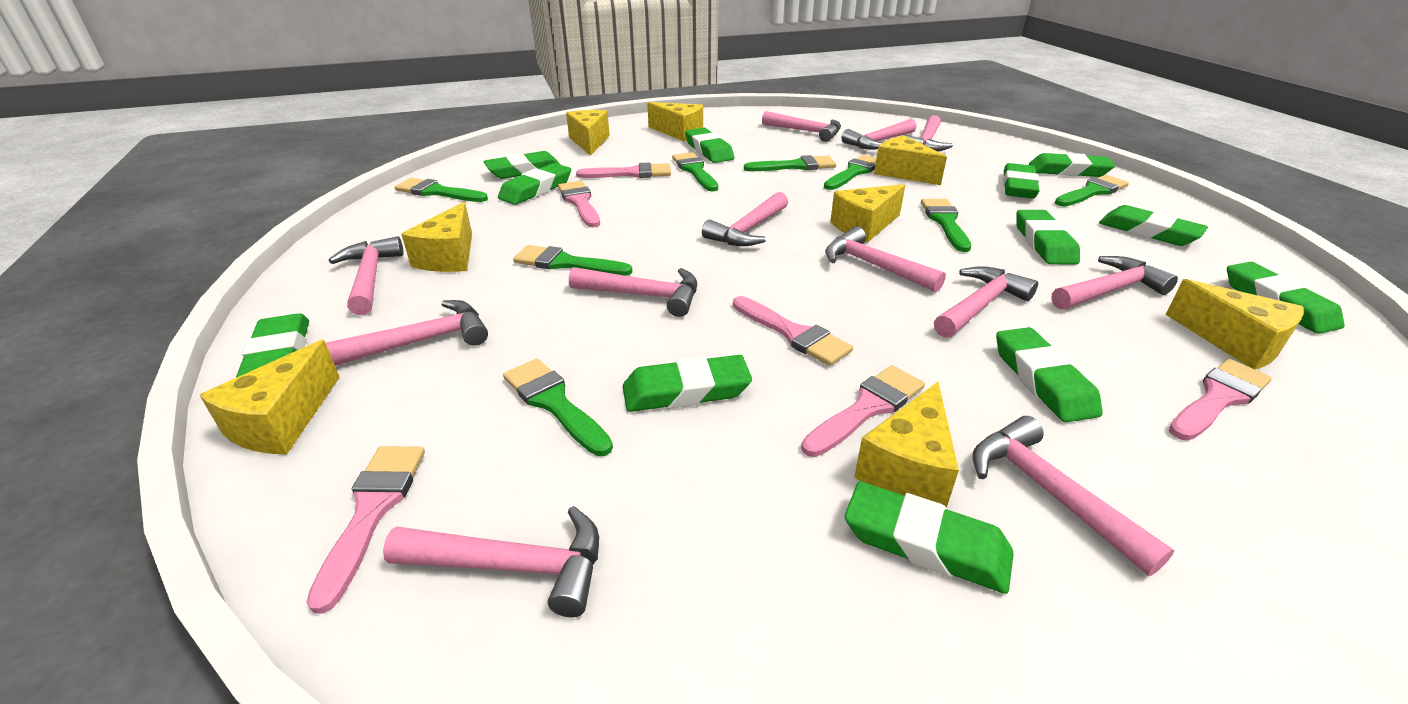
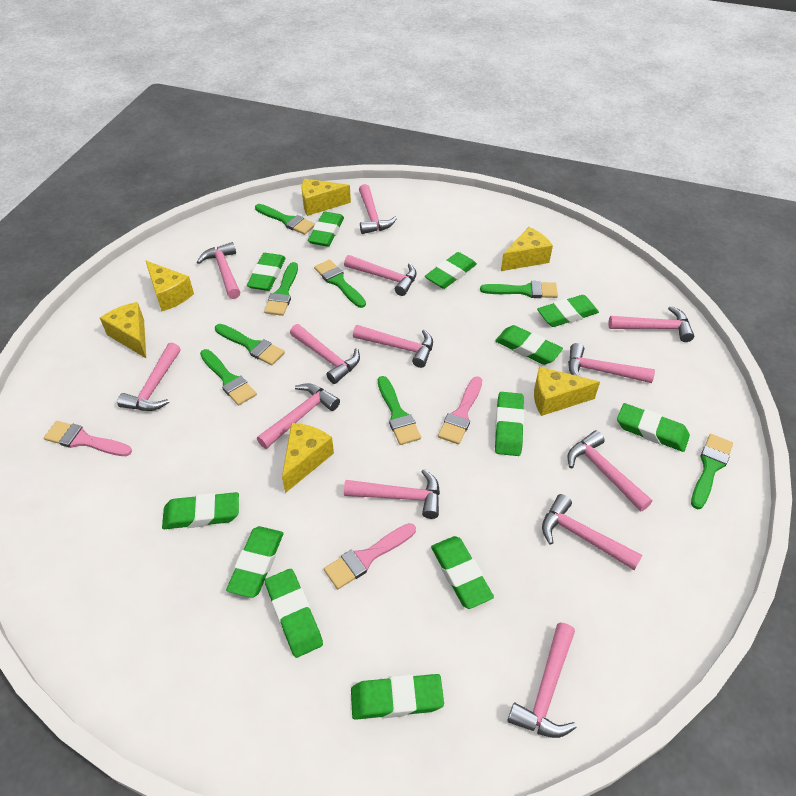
pink brush: [306,446,425,614] [558,181,600,227] [576,163,671,178] [733,296,853,366] [801,365,925,457] [1169,359,1272,441] = 6 -> [44,421,132,456] [324,523,416,589] [438,376,482,444] = 3
pink hammer: [326,300,488,366] [329,236,404,315] [383,506,599,617] [569,267,697,317] [702,192,788,246] [762,111,841,142] [825,226,946,292] [841,119,917,150] [905,115,953,151] [934,266,1038,338] [972,416,1175,576] [1051,256,1178,310] = 12 -> [117,343,181,411] [197,242,240,299] [257,383,340,449] [290,324,360,384] [344,255,417,296] [344,469,440,519] [353,325,433,368] [359,184,397,234] [507,623,577,738] [542,494,643,570] [568,343,655,383] [568,430,652,512] [608,306,694,342] = 13
yellow cheese: [199,340,340,454] [401,202,472,272] [566,110,610,156] [647,102,703,141] [830,184,905,243] [854,382,959,508] [874,135,947,185] [1165,279,1304,370] = 8 -> [100,302,146,358] [145,260,194,311] [282,423,334,493] [302,179,351,216] [501,227,553,271] [534,366,600,416] = 6

